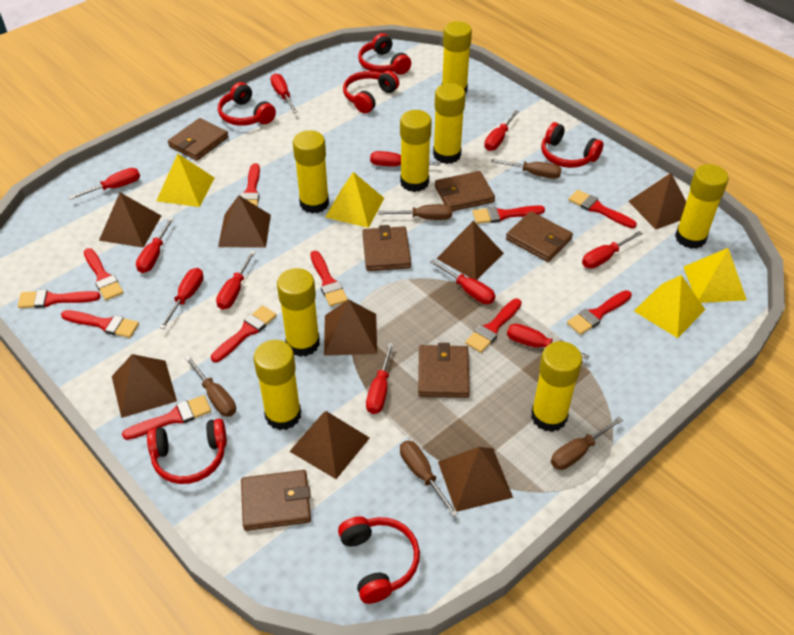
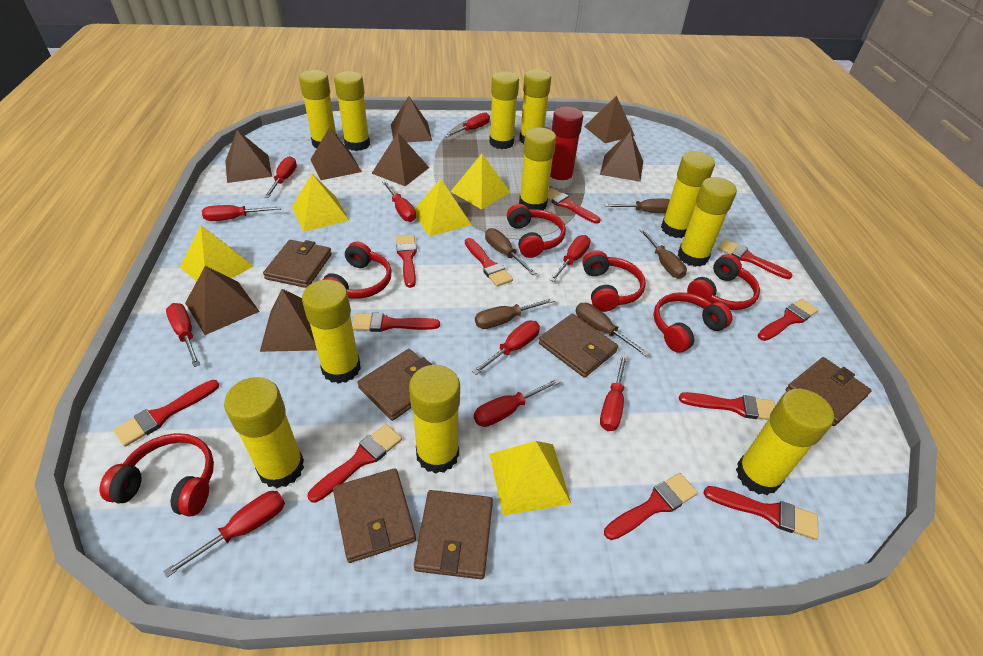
red glue stick: none = 0 -> [549,106,583,189] = 1
red screwdriver: [69,168,140,200] [136,217,174,273] [159,268,203,329] [216,251,256,310] [270,73,298,113] [366,343,394,414] [370,151,441,166] [430,259,495,304] [484,110,519,151] [507,324,590,360] [582,231,643,269] = 11 -> [163,491,285,578] [166,303,200,367] [202,205,281,221] [264,156,297,198] [382,181,416,222] [444,112,490,137] [472,321,540,375] [474,378,561,427] [550,235,591,282] [600,354,627,431] = 10
yellow glue stick: [254,340,301,430] [277,268,320,357] [293,130,329,213] [400,110,432,192] [433,83,466,164] [442,21,472,93] [531,341,582,432] [675,164,729,249] = 8 -> [224,377,304,488] [299,70,337,148] [302,280,361,384] [334,71,370,151] [409,365,460,474] [489,71,519,149] [519,69,551,144] [519,127,556,210] [661,152,715,238] [678,177,737,267] [736,389,834,495] = 11
yellow pyramid: [156,154,214,207] [325,172,384,228] [634,275,705,338] [684,248,747,303] = 4 -> [180,226,254,282] [292,174,349,232] [415,179,472,236] [450,154,510,209] [490,441,571,515] = 5

